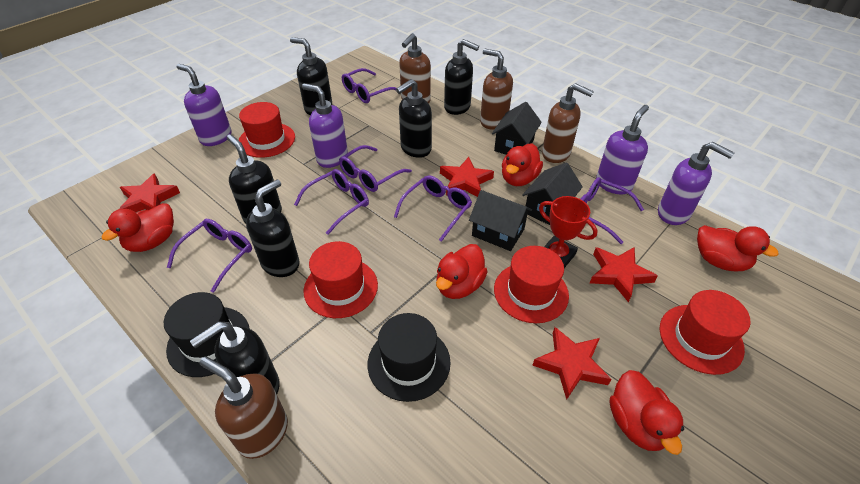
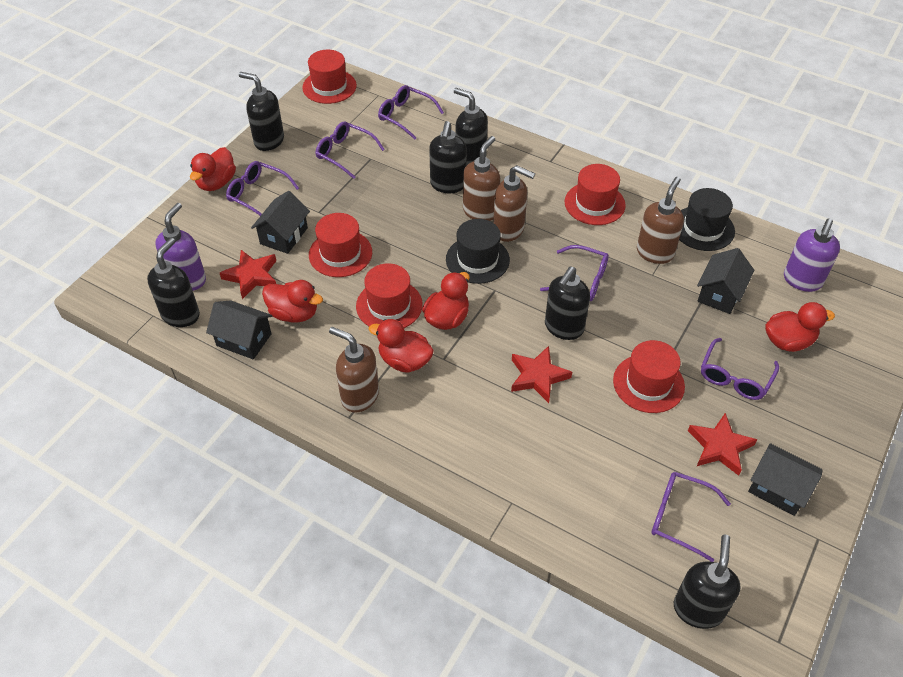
black house: [469,190,532,251] [492,102,542,155] [522,162,583,225] = 3 -> [206,300,272,359] [251,191,310,254] [697,248,754,314] [748,443,822,516] = 4
purple soap dispenser: [176,64,231,146] [302,83,348,168] [596,105,649,194] [658,142,734,225] = 4 -> [155,203,206,291] [784,218,840,292] = 2
red hat: [239,102,295,158] [303,241,378,318] [494,246,569,323] [660,290,751,375] = 4 -> [302,50,357,104] [309,213,372,277] [356,263,423,328] [565,164,626,225] [613,340,685,413] = 5
red star: [119,173,180,212] [440,157,494,197] [532,327,611,400] [590,247,658,302] = 4 -> [220,250,276,299] [511,346,572,403] [688,413,757,476] = 3
red trophy: [539,196,598,268] = 1 -> none = 0

